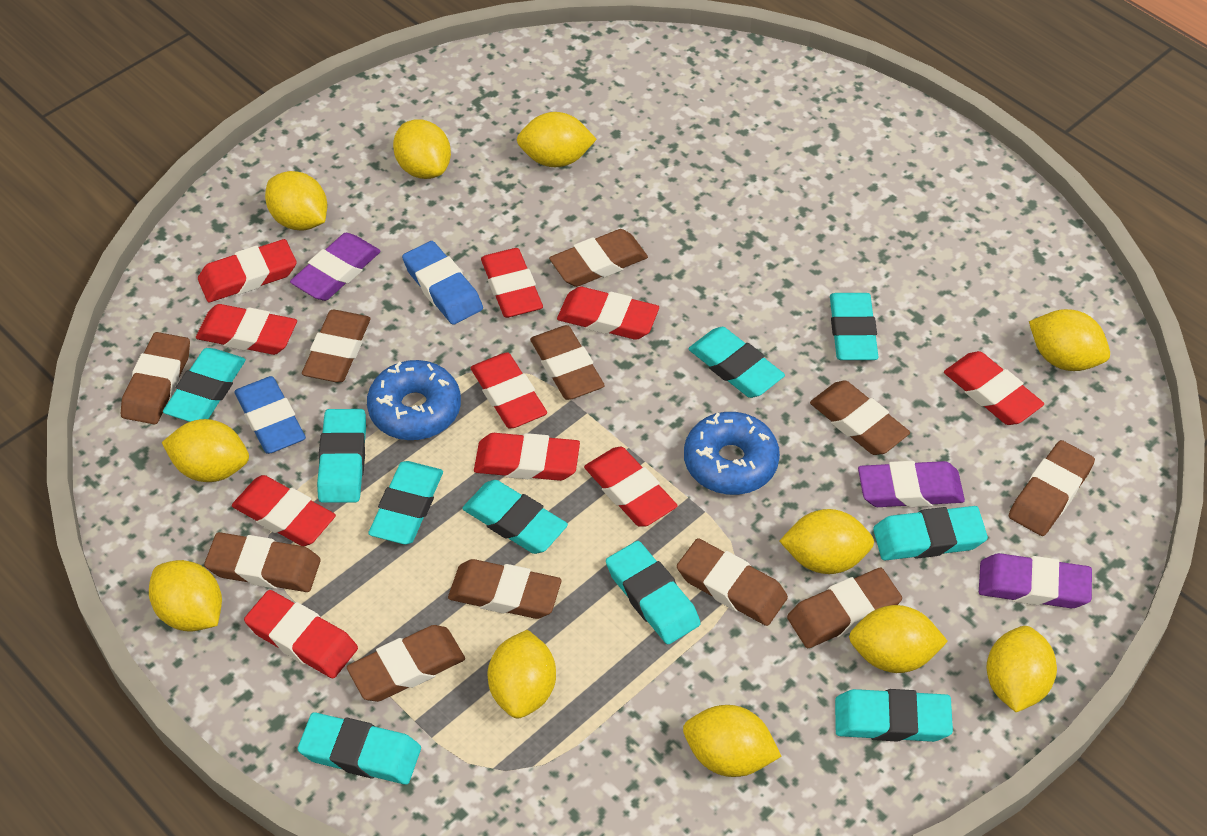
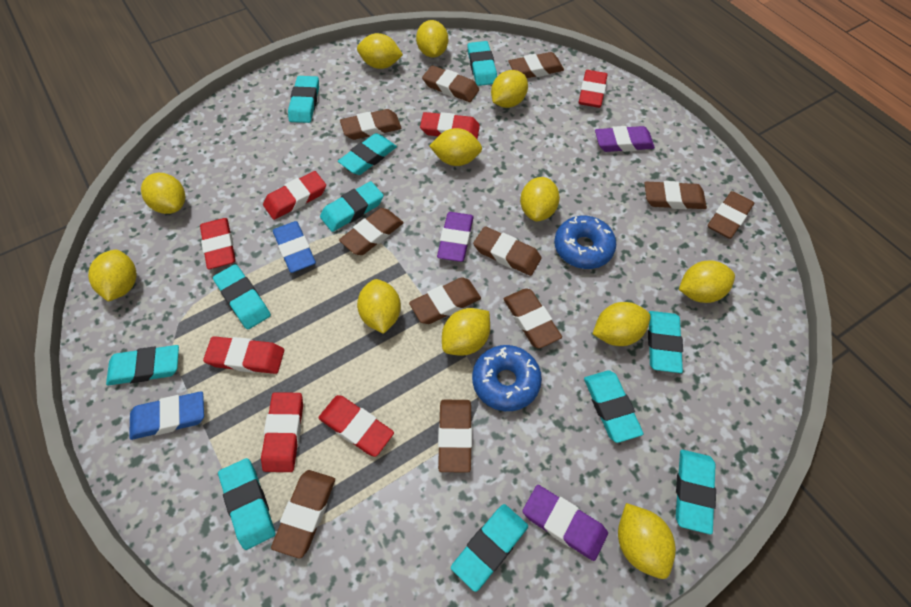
red eraser: [196,304,297,355] [198,239,297,302] [232,475,336,546] [244,590,358,678] [471,352,547,428] [474,433,580,481] [481,248,543,318] [557,287,659,340] [584,447,678,527] [944,351,1044,425] = 10 -> [200,218,236,269] [203,336,284,374] [261,392,303,472] [263,171,326,220] [318,395,394,457] [420,112,480,139] [578,70,608,108] = 7
turquoise eraser: [163,348,246,422] [298,712,421,785] [317,409,366,503] [368,461,443,545] [462,480,568,554] [606,541,700,644] [689,327,785,398] [830,293,878,360] [835,689,953,742] [873,506,988,561] = 10 -> [106,345,179,385] [213,264,271,329] [218,458,275,550] [288,76,319,123] [320,181,384,232] [338,133,397,175] [451,504,528,592] [467,41,497,86] [584,370,643,443] [648,311,683,373] [676,450,716,535] = 11
yellow lemon: [149,560,222,631] [162,419,249,482] [265,171,327,231] [393,119,451,179] [487,630,556,718] [517,112,597,167] [683,705,781,777] [780,509,874,574] [849,605,948,673] [987,626,1057,712] [1029,309,1110,371] = 11 -> [88,250,137,302] [141,173,185,214] [357,33,403,69] [357,279,401,334] [416,20,448,57] [429,128,482,166] [442,308,490,356] [491,70,528,108] [520,177,560,221] [593,302,651,346] [618,503,676,579] [679,260,735,303] = 12

